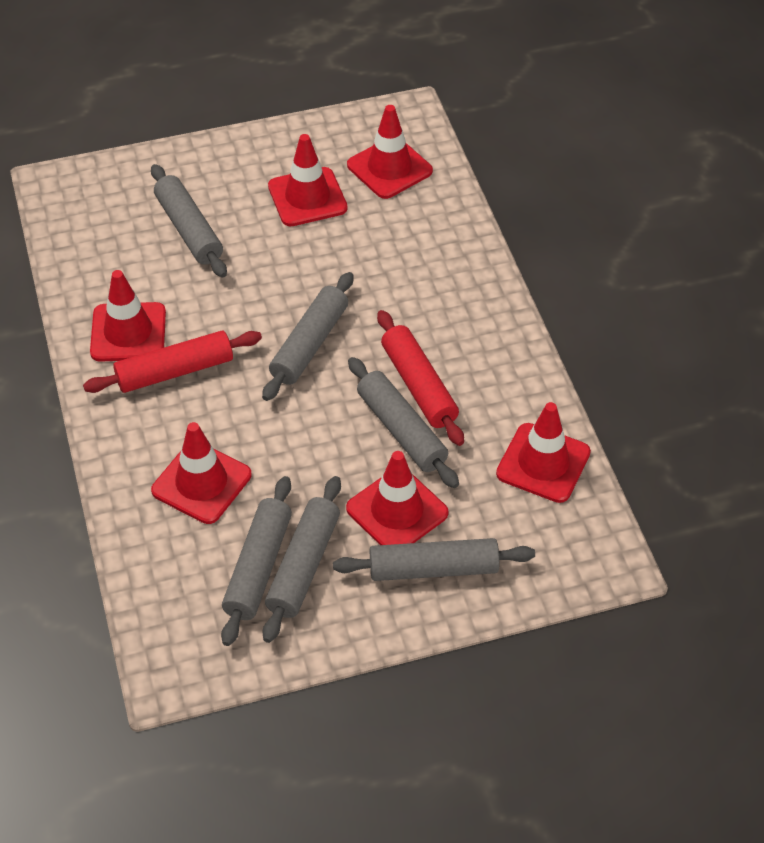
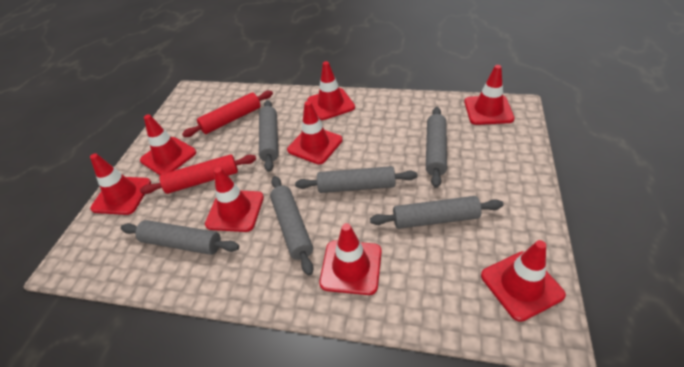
red traffic cone: [90,270,166,362] [151,422,251,524] [268,134,348,226] [346,451,449,545] [347,105,433,199] [496,402,591,503] = 6 -> [90,153,151,215] [140,114,196,175] [205,167,264,232] [287,101,343,164] [307,61,355,120] [319,223,381,295] [464,65,515,125] [481,240,566,322] = 8

